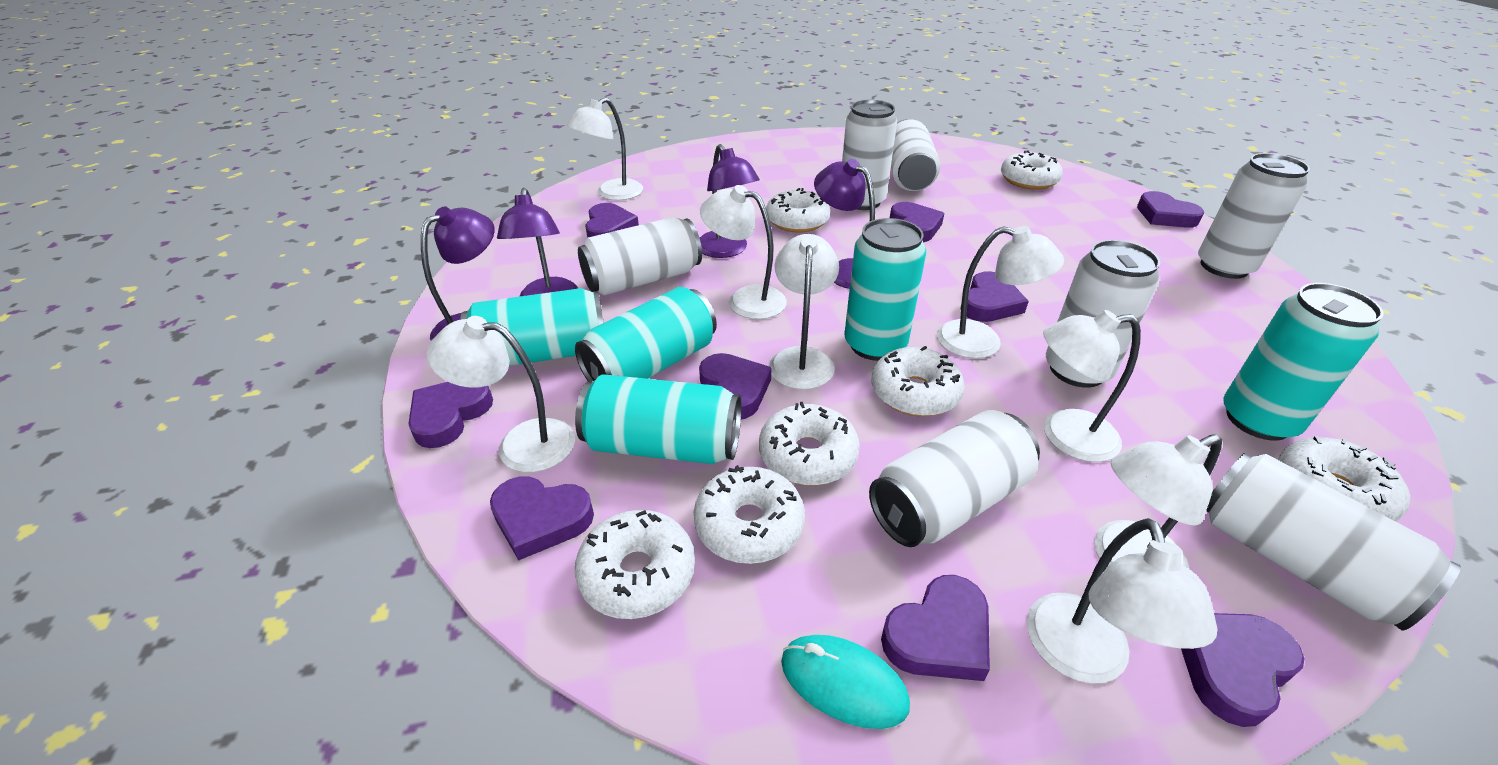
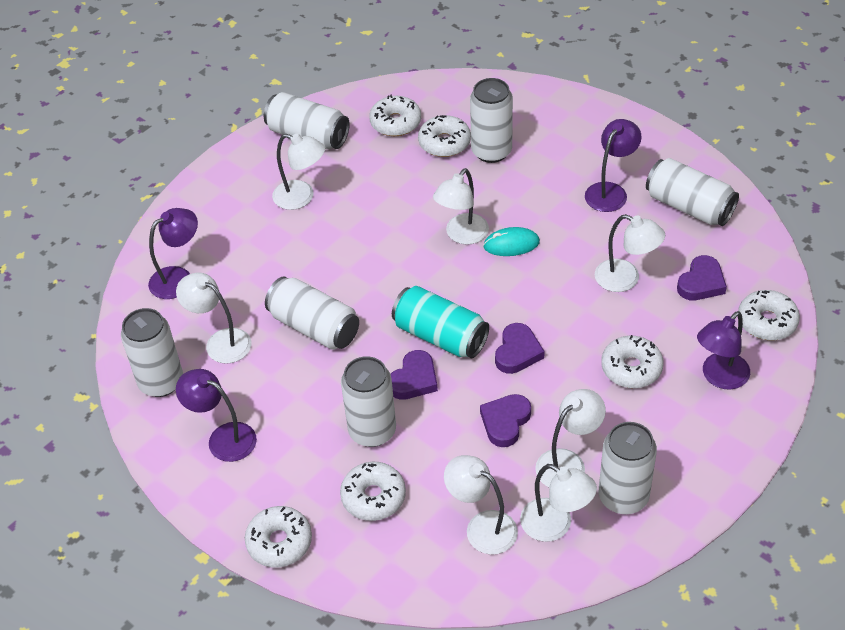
purple heart: [408,382,493,448] [490,476,594,561] [585,203,639,238] [699,353,772,419] [881,575,990,681] [890,202,945,242] [961,271,1029,322] [1137,191,1204,228] [1181,613,1305,727] = 9 -> [391,350,438,400] [480,394,531,447] [495,323,545,374] [677,255,727,300] = 4
turquoise can: [460,288,604,366] [575,287,717,382] [575,374,741,464] [844,218,926,361] [1223,283,1384,440] = 5 -> [392,286,489,358] = 1
white donut: [575,510,695,619] [694,465,805,564] [759,402,860,486] [766,188,830,233] [872,346,965,417] [1001,151,1063,190] [1278,436,1410,522] = 7 -> [245,506,312,568] [340,462,406,521] [369,95,421,136] [418,115,471,157] [601,335,664,388] [738,290,800,340] = 6
white lamp: [426,316,575,472] [567,97,643,200] [700,185,787,319] [769,234,839,390] [937,226,1064,359] [1027,518,1218,683] [1043,310,1141,462] [1095,434,1222,569] = 8 -> [176,272,251,364] [272,133,325,210] [433,168,489,245] [444,455,518,555] [520,464,597,542] [535,389,606,487] [595,214,665,292] = 7

